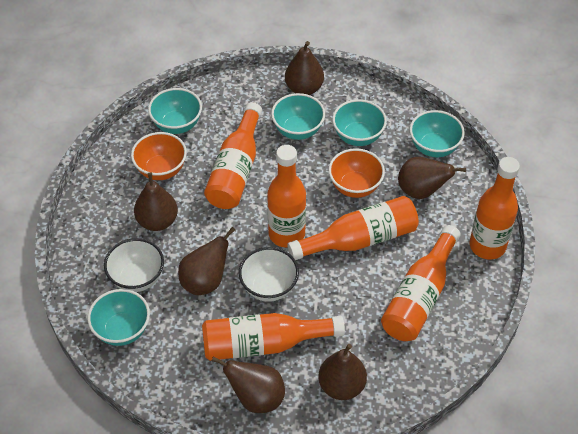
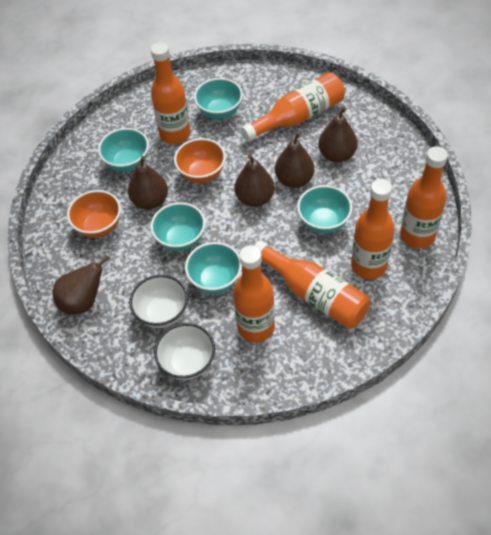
brown pear: [134,172,178,231] [178,227,235,295] [212,356,285,413] [285,41,324,95] [318,344,367,400] [398,157,466,199] = 6 -> [53,255,110,315] [128,156,168,209] [234,155,275,207] [275,132,314,188] [318,107,358,162] = 5

